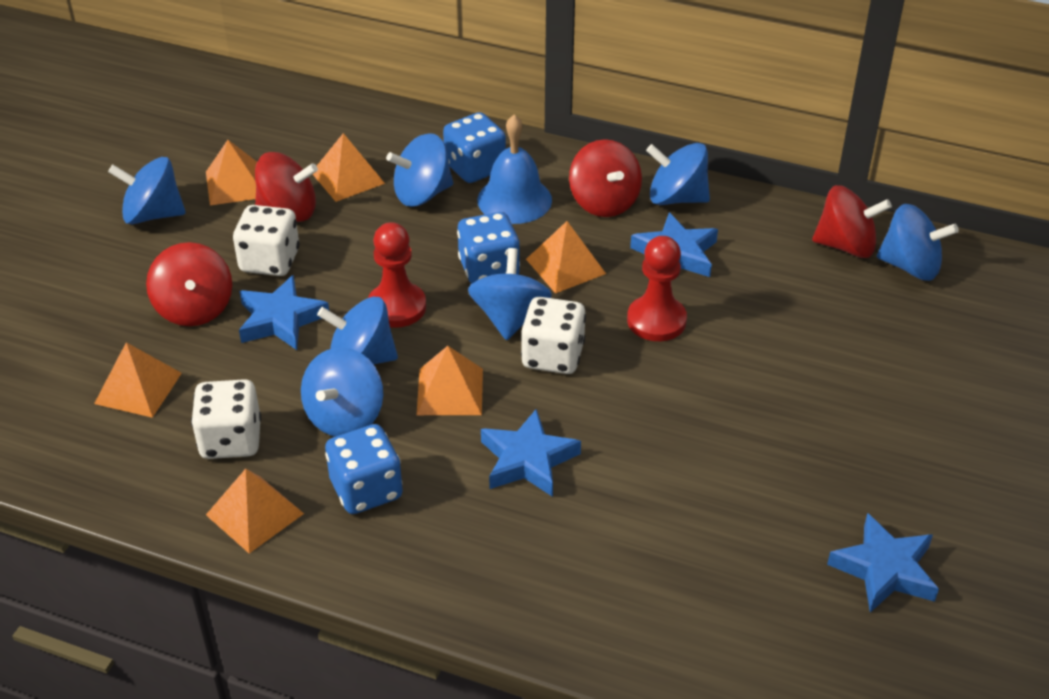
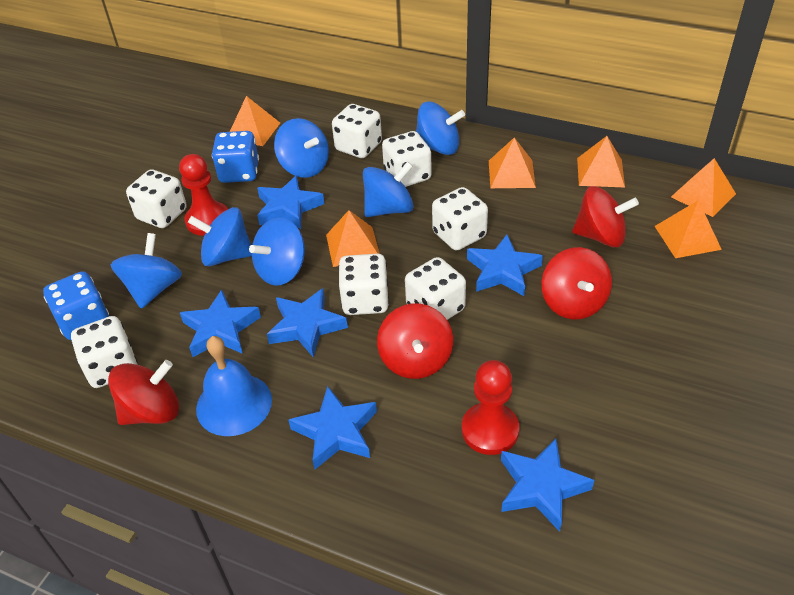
blue dice: [325,424,403,514] [443,112,506,183] [457,212,520,284] = 3 -> [43,271,109,340] [212,131,259,183] = 2
blue spinning top: [108,157,186,224] [301,347,383,437] [317,297,398,365] [386,133,453,207] [468,248,552,340] [646,143,710,205] [877,204,959,281] = 7 -> [111,233,182,309] [188,207,252,266] [249,217,305,286] [274,118,329,178] [363,161,414,217] [416,102,465,155] = 6
blue star: [239,275,329,350] [481,409,581,497] [630,212,718,277] [827,513,939,613] = 4 -> [180,290,261,357] [257,175,324,229] [267,288,348,357] [289,386,377,469] [467,235,543,296] [501,439,594,531] = 6
white dice: [191,379,261,459] [233,205,300,276] [521,297,586,374] = 3 -> [71,316,138,388] [126,169,187,228] [332,104,382,158] [338,254,389,315] [382,131,432,187] [405,257,466,320] [432,187,488,251] = 7

